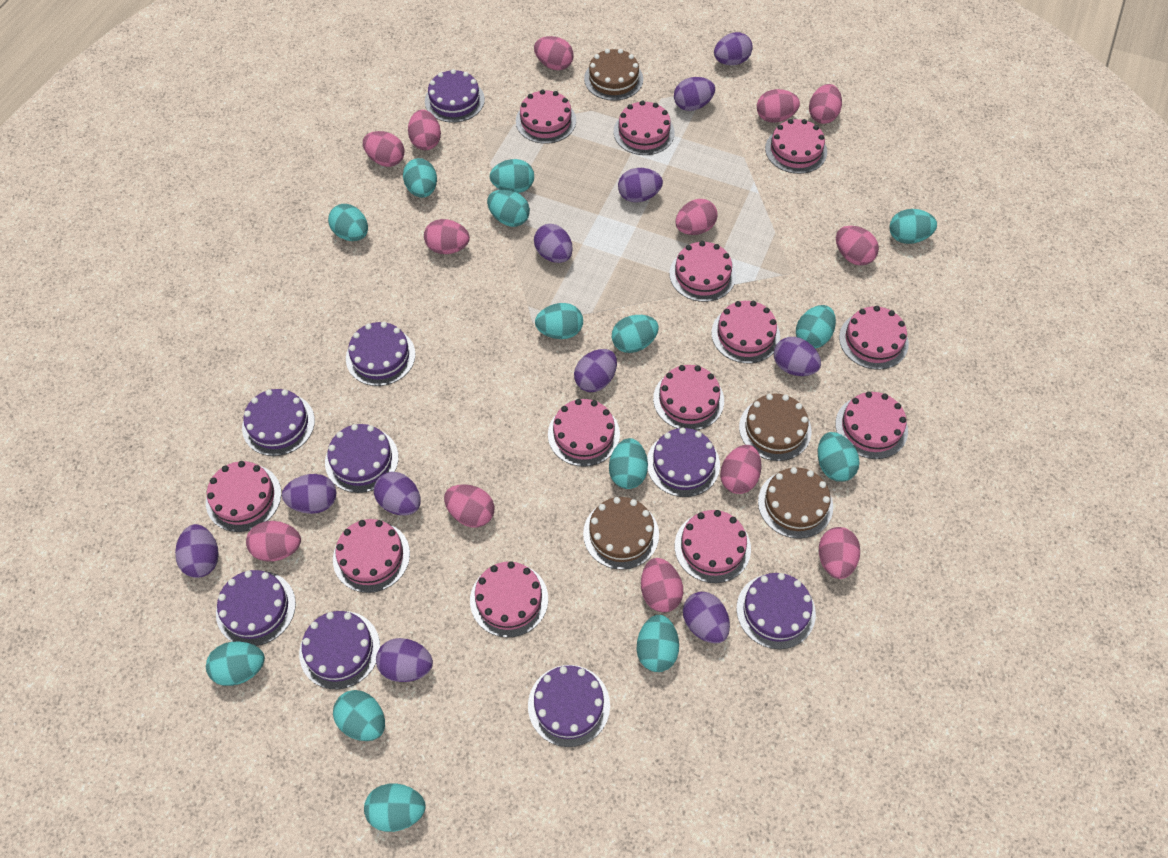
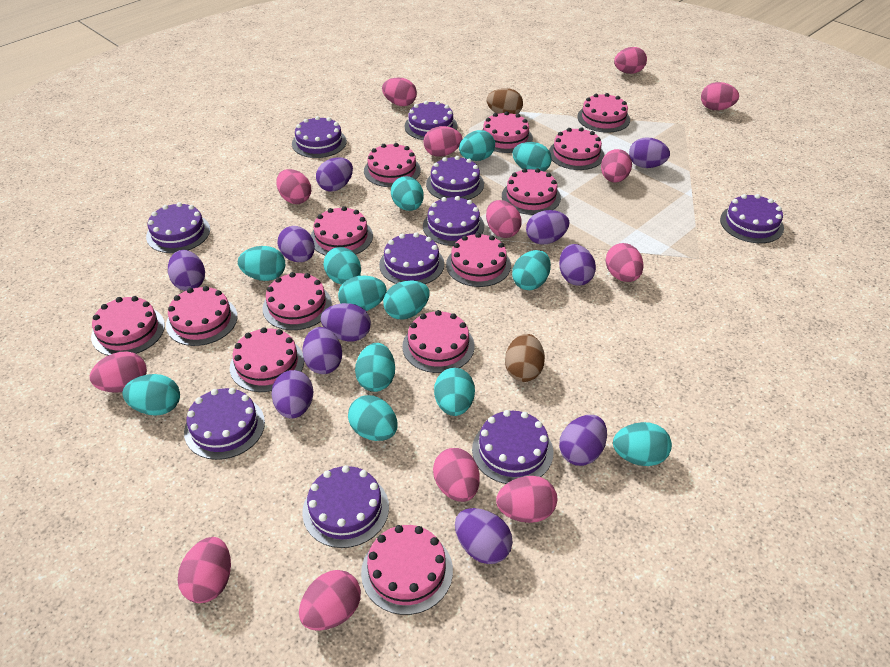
brown cake: [583,497,659,570] [584,49,643,101] [739,394,812,461] [758,467,833,539] = 4 -> none = 0
brown egg: none = 0 -> [487,88,523,114] [505,334,545,382] = 2
purple cake: [216,570,296,646] [242,389,315,456] [299,611,380,689] [325,424,399,493] [346,322,416,386] [425,69,485,123] [528,665,610,747] [647,427,720,497] [737,573,816,649] = 9 -> [146,202,210,253] [184,388,265,460] [292,116,347,158] [302,465,389,548] [379,232,444,284] [404,101,458,140] [423,196,484,246] [426,156,484,200] [472,410,553,484] [720,194,784,243] = 10
turquoise egg: [206,642,265,686] [328,204,368,241] [333,690,385,741] [364,783,426,832] [403,158,437,198] [487,189,530,227] [490,159,534,193] [535,303,583,339] [609,438,648,489] [612,315,659,353] [637,615,679,672] [796,305,836,348] [818,432,859,482] [890,209,937,244] = 14 -> [123,374,180,416] [238,246,285,281] [323,247,361,285] [338,276,387,311] [348,395,398,441] [355,343,395,392] [383,280,429,319] [391,176,424,211] [434,368,475,416] [459,130,495,161] [512,142,552,171] [512,250,551,290] [613,422,672,466] = 13

